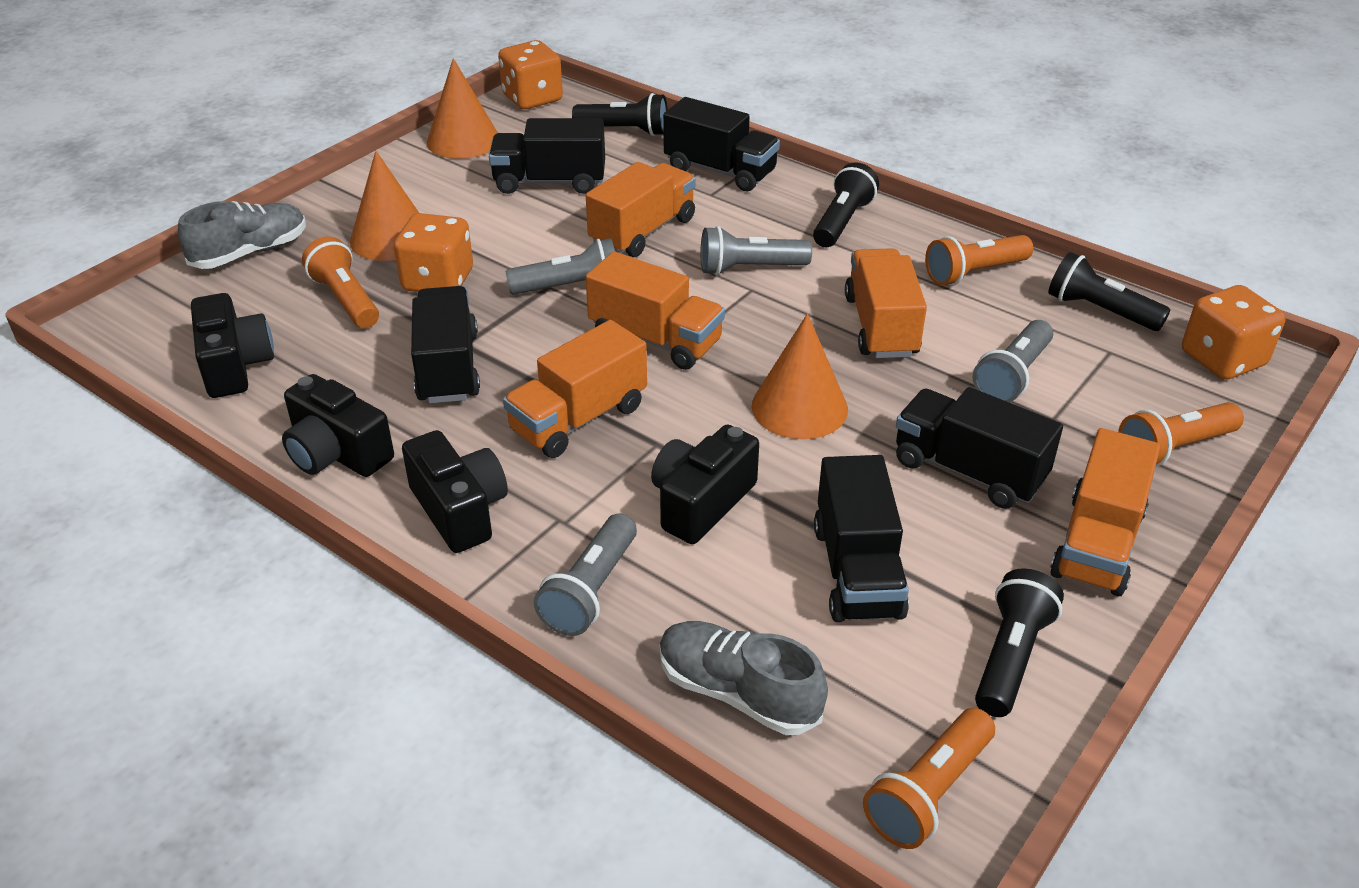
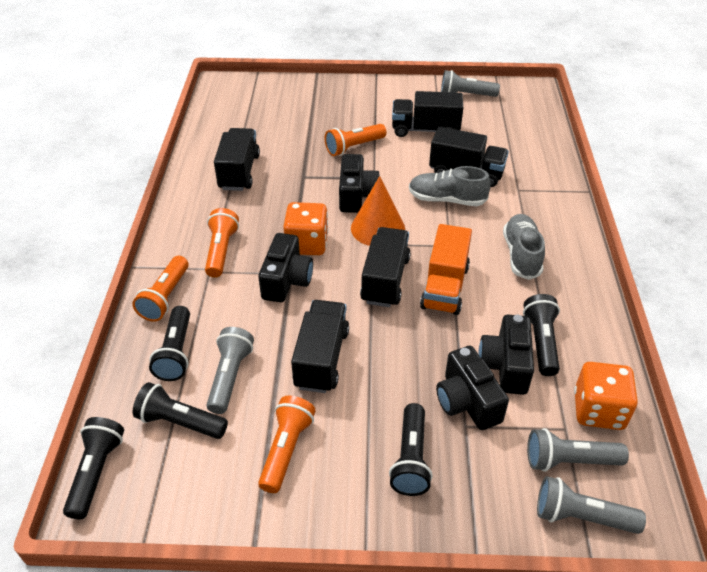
black flashlight: [572,93,668,136] [813,162,879,247] [975,568,1064,717] [1048,252,1170,331] = 4 -> [63,417,124,520] [133,382,228,439] [149,306,190,381] [389,403,433,496] [523,294,560,376] = 5
orange cone: [350,151,419,261] [427,58,498,159] [752,314,848,439] = 3 -> [351,176,405,246] = 1
orange dice: [394,213,473,292] [498,40,563,109] [1182,285,1286,380] = 3 -> [283,202,328,255] [574,362,638,430] = 2
orange truck: [503,320,647,458] [586,162,696,257] [586,252,725,370] [845,248,927,358] [1050,428,1160,596] = 5 -> [420,224,472,315] = 1

